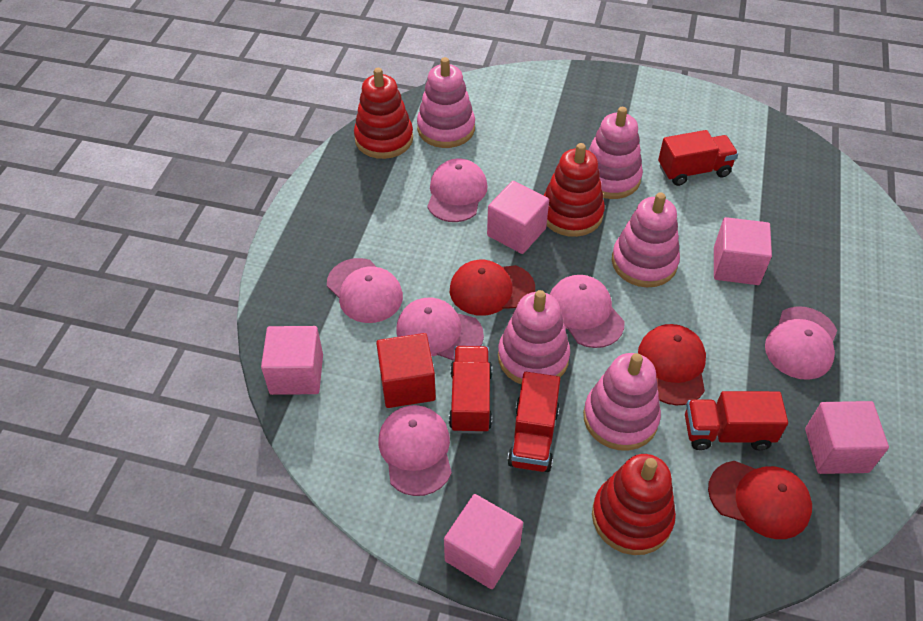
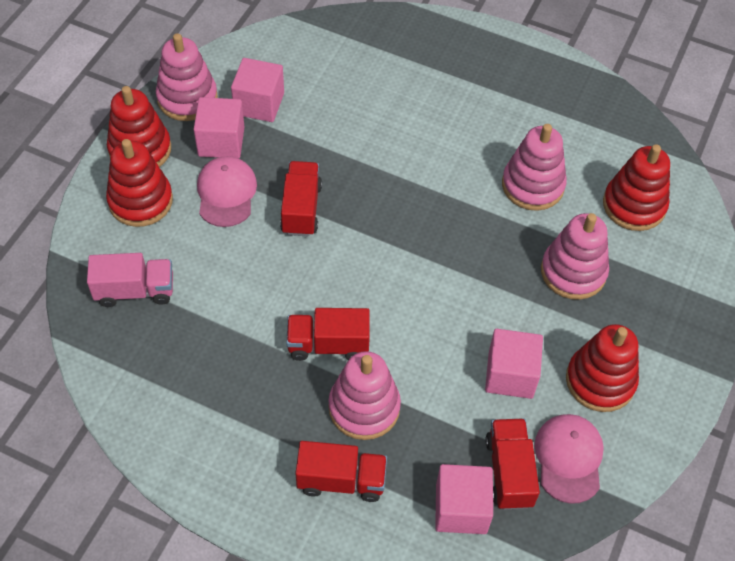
pink cap: [327,258,403,323] [379,405,452,496] [396,298,484,361] [427,158,488,222] [550,275,625,348] [765,306,837,380] = 6 -> [197,156,257,227] [534,414,604,504] = 2
pink cube: [261,326,323,395] [444,494,523,589] [487,181,549,254] [714,217,772,285] [805,401,889,474] = 5 -> [194,97,244,159] [231,58,284,122] [435,464,493,534] [485,329,543,399] = 4
pink stacking toy: [417,57,475,148] [498,290,570,385] [583,353,661,451] [588,107,643,199] [612,192,680,287] = 5 -> [156,33,218,121] [328,351,401,440] [502,124,567,211] [541,213,609,300] = 4
pink truck: none = 0 -> [87,253,173,307] = 1
red cap: [450,259,535,316] [638,324,706,406] [708,461,812,539] = 3 -> none = 0
red cube: [376,333,436,408] = 1 -> none = 0
red stacking toy: [354,68,413,159] [543,143,605,237] [592,454,676,555] = 3 -> [106,139,173,227] [107,86,171,167] [566,324,639,412] [603,144,670,231] = 4

